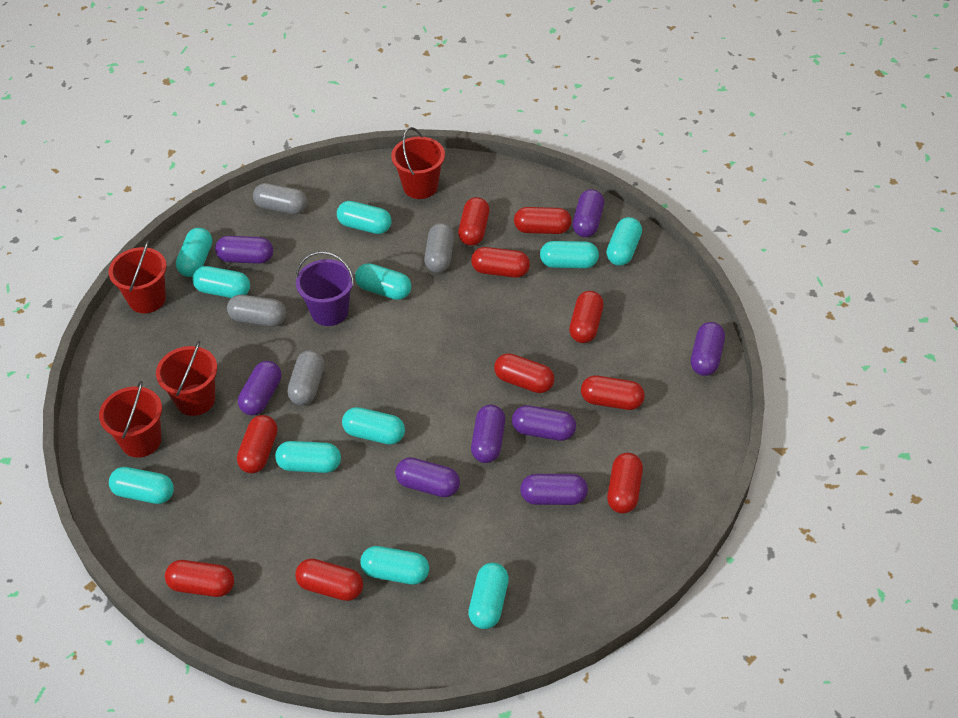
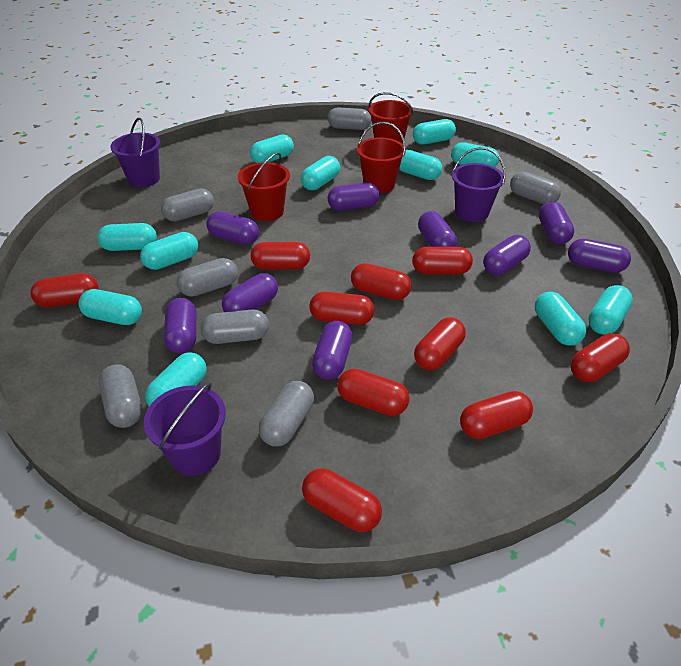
grey capsule: [227,295,286,327] [253,183,308,214] [287,350,325,405] [424,223,455,273] = 4 -> [99,364,142,428] [161,188,214,222] [177,258,238,297] [201,310,269,344] [259,381,314,447] [328,107,371,130] [510,172,561,204] = 7
purple bucket: [296,251,354,326] = 1 -> [110,118,160,187] [144,382,226,476] [452,147,506,222] = 3
purple capsule: [215,236,273,264] [238,361,281,415] [395,457,460,497] [471,405,505,463] [512,405,576,441] [520,474,588,505] [572,189,604,237] [691,322,725,376] = 8 -> [164,298,196,353] [206,211,259,245] [222,273,278,312] [312,321,352,380] [328,183,379,211] [418,211,457,247] [483,235,531,275] [539,201,574,244] [568,239,631,273] = 9
red bucket: [99,381,162,458] [109,240,167,313] [156,341,217,416] [391,127,445,199] = 4 -> [238,152,290,221] [357,122,406,193] [369,92,413,144] = 3

